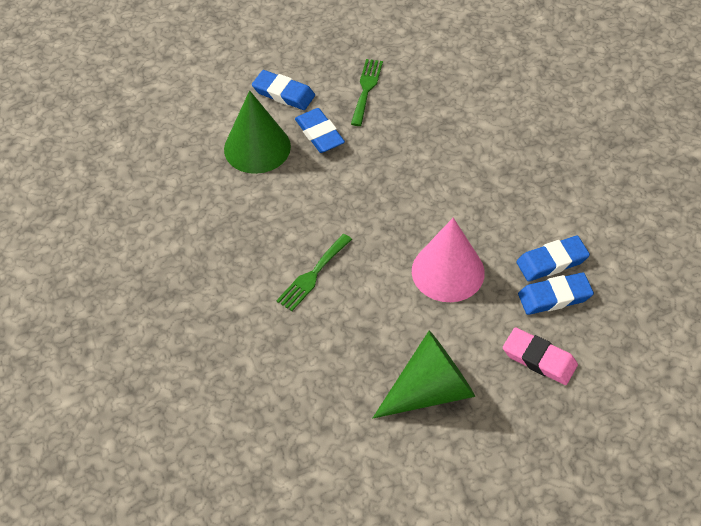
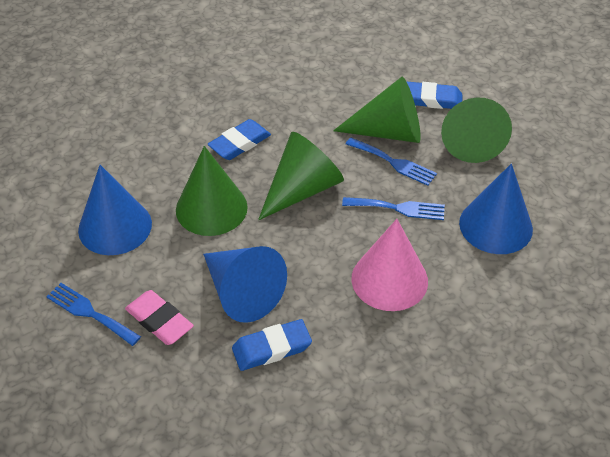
blue cone: none = 0 -> [78,165,152,255] [203,246,287,323] [459,164,533,254] = 3
blue eraser: [252,70,315,110] [295,108,345,153] [517,236,590,282] [518,272,594,315] = 4 -> [208,119,271,160] [232,319,312,371] [406,81,463,109] = 3
blue fork: none = 0 -> [46,283,141,346] [342,197,445,220] [346,137,437,186] = 3
green cone: [224,90,291,174] [373,330,475,418] = 2 -> [176,146,248,236] [258,132,344,220] [333,77,421,143] [441,97,512,163] = 4
green fork: [276,234,352,311] [351,59,383,126] = 2 -> none = 0

